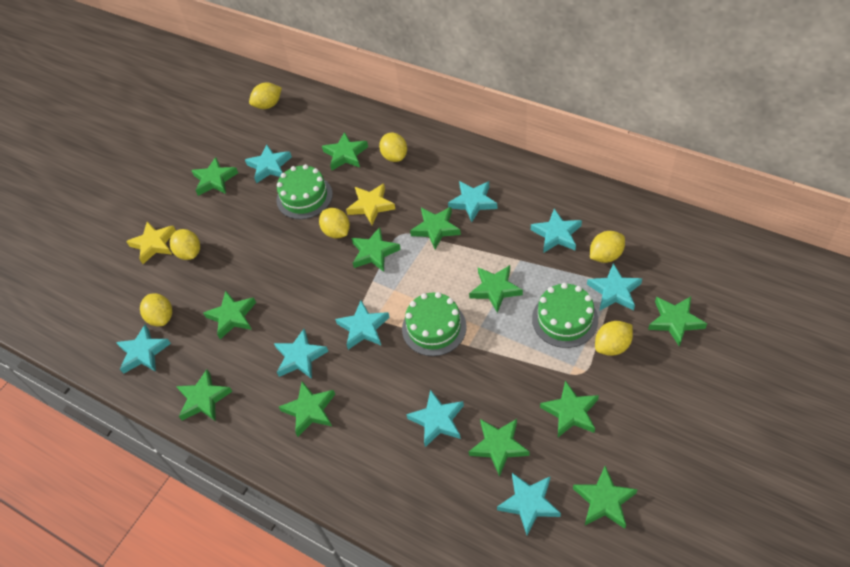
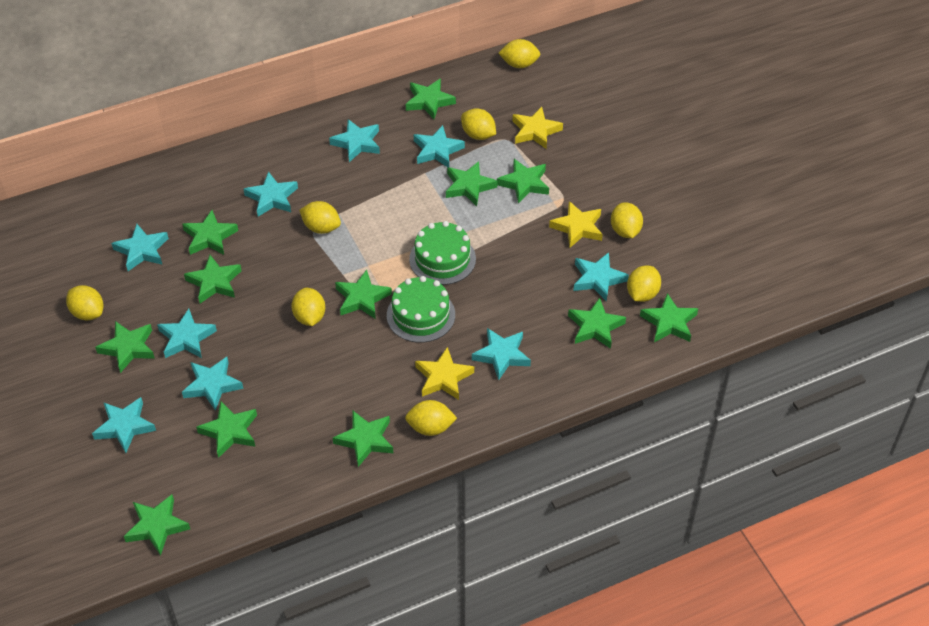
green cake: [276,164,333,219] [402,292,467,356] [532,283,598,348] = 3 -> [387,276,455,343] [409,221,476,285] = 2
yellow lemon: [140,293,172,326] [170,229,200,260] [249,83,282,109] [319,208,350,238] [379,133,407,162] [590,231,625,263] [595,321,633,356] = 7 -> [66,285,103,320] [291,288,325,326] [299,201,341,234] [405,400,457,436] [461,108,496,140] [499,39,540,68] [611,202,643,238] [627,266,661,302] = 8
yellow star: [126,221,176,264] [346,183,395,225] = 2 -> [415,347,474,400] [512,107,563,149] [549,201,603,248] = 3

